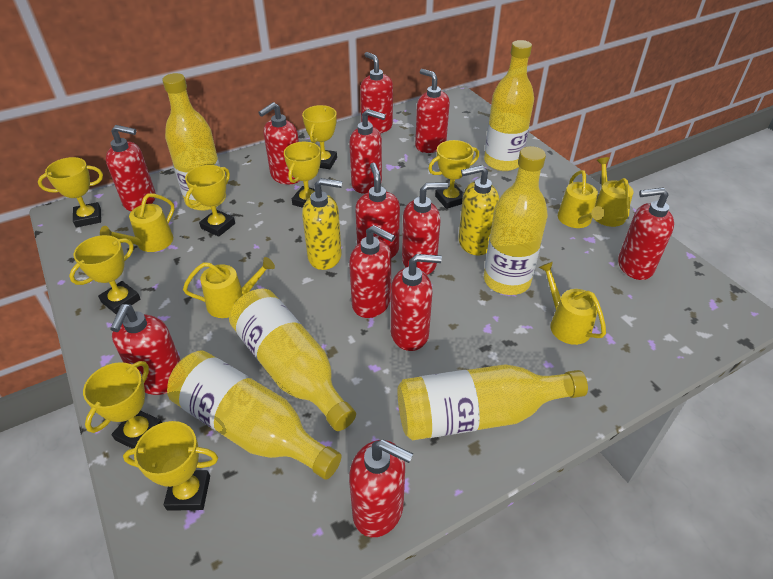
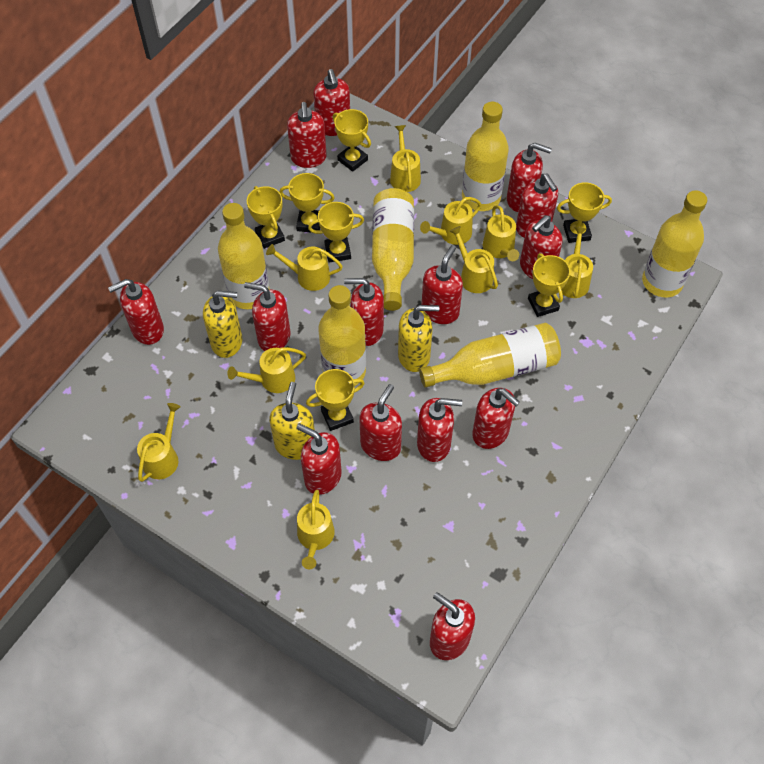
red soap dispenser: [106,125,156,211] [110,304,180,395] [258,102,299,185] [349,109,386,194] [349,225,395,318] [349,440,413,537] [355,163,400,258] [360,52,393,133] [391,254,442,351] [402,182,448,275] [415,69,450,153] [618,187,674,280] = 12 -> [108,279,164,345] [244,282,291,351] [287,102,327,168] [296,424,342,495] [313,69,350,136] [344,278,384,346] [359,384,402,461] [417,398,462,462] [422,245,463,324] [430,592,475,660] [473,388,520,449] [507,143,552,212] [516,174,558,238] [520,215,563,279] = 14
yellow soap dispenser: [302,178,342,270] [458,165,499,255] = 2 -> [203,291,242,358] [269,382,315,460] [398,305,440,372] = 3
yellow trophy: [38,157,103,227] [69,235,140,315] [83,361,162,449] [123,421,218,511] [185,165,235,237] [284,142,321,208] [302,105,337,169] [428,140,479,209] = 8 -> [247,186,285,249] [280,173,335,233] [306,369,365,431] [308,202,364,262] [333,109,371,172] [528,253,570,317] [557,182,612,243] = 7
yellow watering can: [100,193,175,252] [183,257,275,318] [539,262,606,345] [558,170,605,228] [594,157,634,227] = 5 -> [137,403,181,482] [227,347,306,393] [266,244,343,291] [297,490,335,569] [390,125,421,192] [420,197,482,245] [449,226,498,293] [483,205,519,261] [562,227,593,298] = 9

